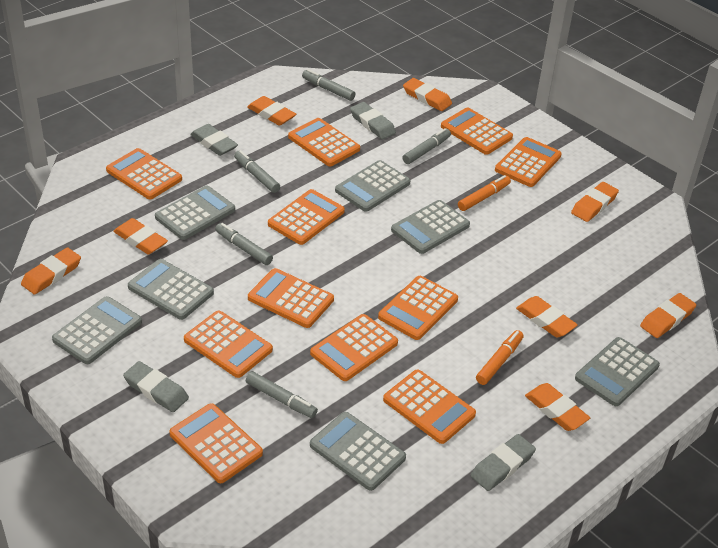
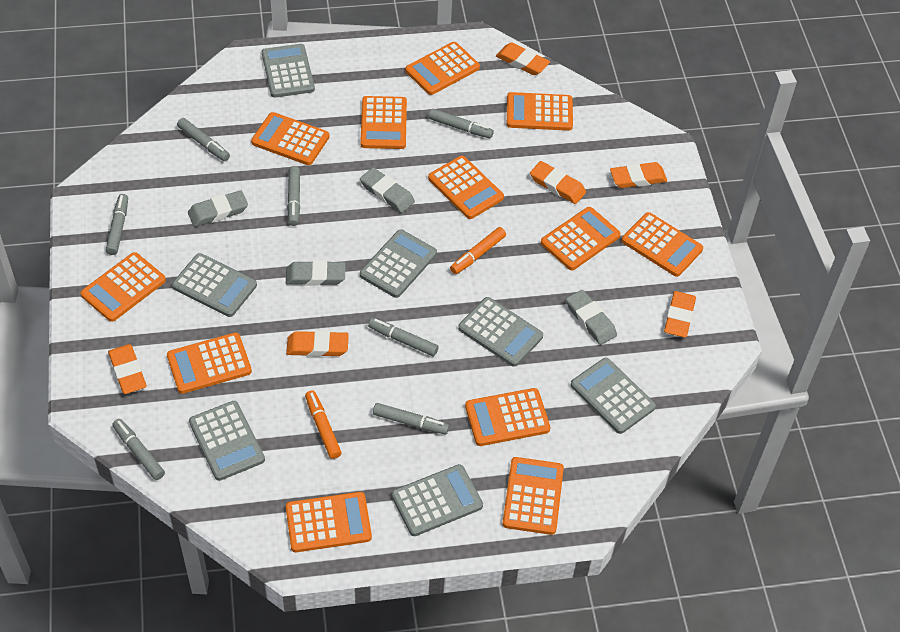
grey marker: [215,223,273,265] [234,150,280,193] [246,371,318,418] [302,69,355,101] [402,128,451,164] = 5 -> [106,194,128,255] [112,419,165,480] [177,118,230,161] [287,166,300,226] [368,318,439,356] [373,403,449,434] [429,109,494,139] = 7
orange calculator: [106,148,182,199] [169,403,263,483] [184,311,273,378] [248,268,334,328] [268,189,345,245] [288,118,360,166] [310,314,398,381] [378,276,458,340] [383,369,476,444] [441,107,513,155] [495,137,562,187] = 11 -> [80,252,166,322] [167,333,252,394] [251,112,329,165] [286,492,372,552] [360,96,407,149] [405,42,480,95] [428,156,504,219] [465,388,550,446] [502,457,564,535] [507,92,573,131] [541,207,621,270] [622,212,703,277] = 12
orange eraser: [21,247,81,295] [113,218,168,255] [247,96,296,126] [403,78,452,111] [516,296,578,338] [525,383,590,431] [571,182,619,222] [640,293,696,338] = 8 -> [108,344,147,394] [286,331,349,357] [496,42,550,75] [530,161,586,204] [610,162,667,188] [664,291,696,338] = 6

